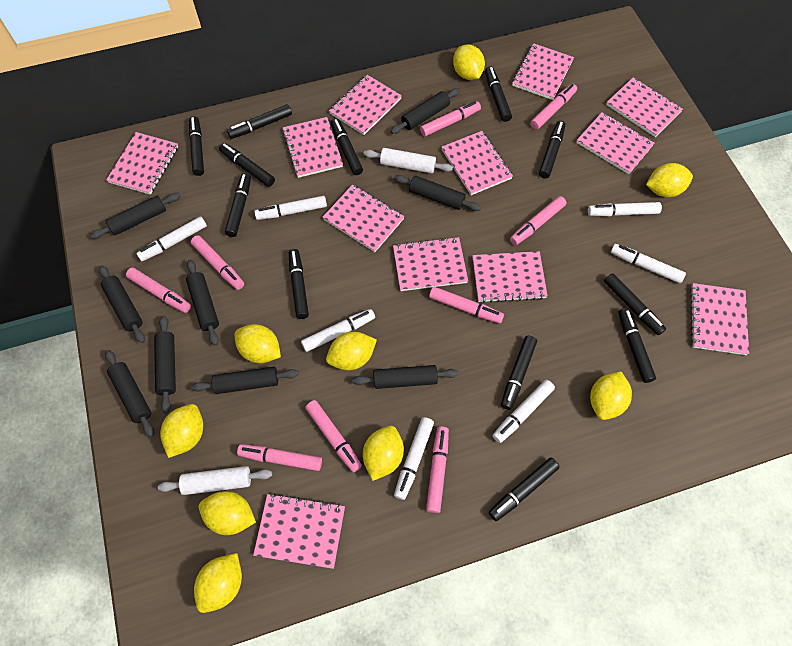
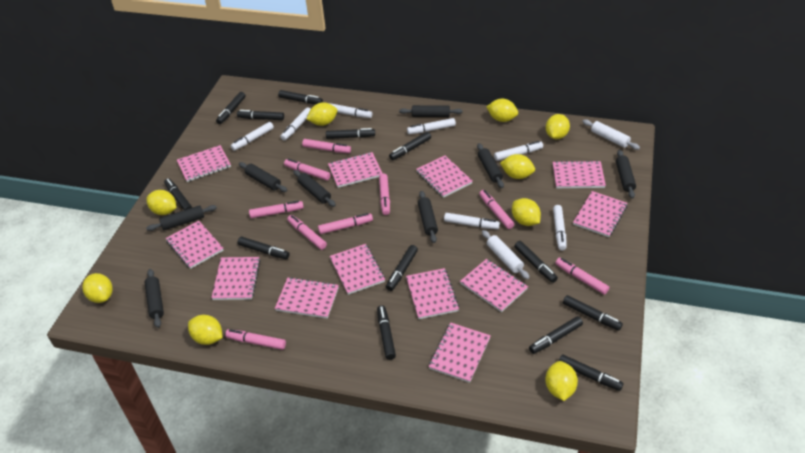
black marker: [189,116,204,176] [219,143,275,187] [225,173,251,237] [227,104,292,139] [289,249,309,319] [331,118,363,175] [485,66,512,122] [489,458,559,521] [501,336,537,410] [539,121,566,179] [604,273,666,335] [618,308,656,383] = 12 -> [164,178,192,210] [216,92,246,124] [237,110,284,120] [237,236,290,259] [278,90,323,104] [326,128,375,139] [377,305,396,360] [386,245,418,291] [389,132,431,160] [514,241,558,283] [529,316,583,354] [559,354,624,391] [563,295,623,331] = 13
black rolling pin: [91,193,180,239] [99,265,145,343] [105,350,154,437] [154,316,176,414] [186,260,219,346] [191,367,299,394] [352,365,458,389] [391,88,460,134] [394,175,481,211] = 9 -> [145,269,164,328] [146,205,217,231] [239,162,287,192] [293,170,336,207] [399,105,462,117] [418,191,438,243] [477,143,504,188] [616,150,636,199] = 8

